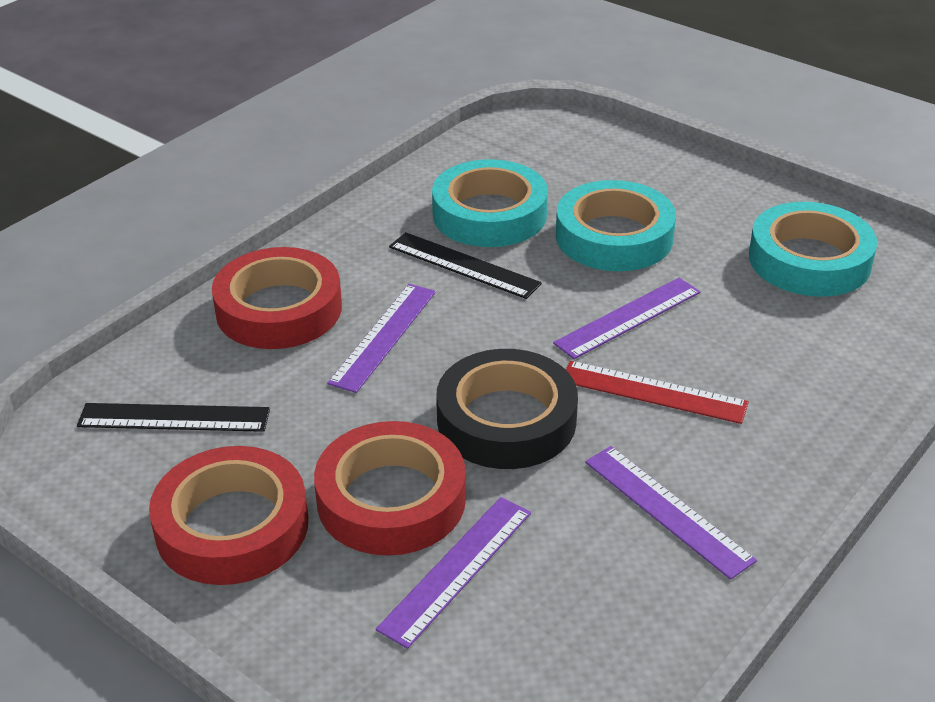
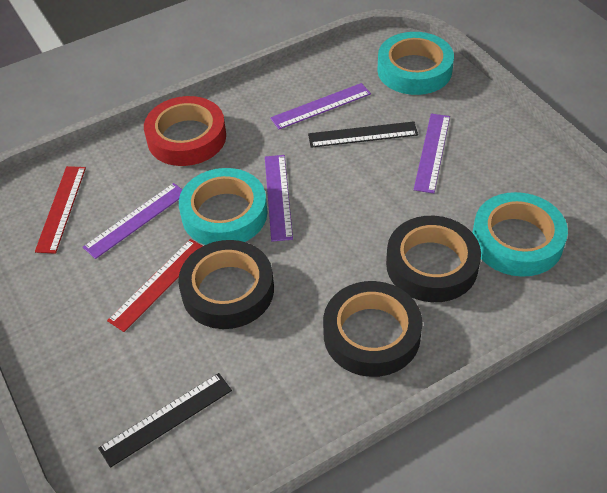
black tape: [436,349,578,469] = 1 -> [178,240,274,329] [323,281,422,377] [386,216,481,302] = 3
red ruler: [566,361,749,424] = 1 -> [35,166,86,254] [107,239,203,332] = 2
red tape: [149,446,308,585] [212,247,342,349] [314,421,466,556] = 3 -> [144,96,226,166] = 1

